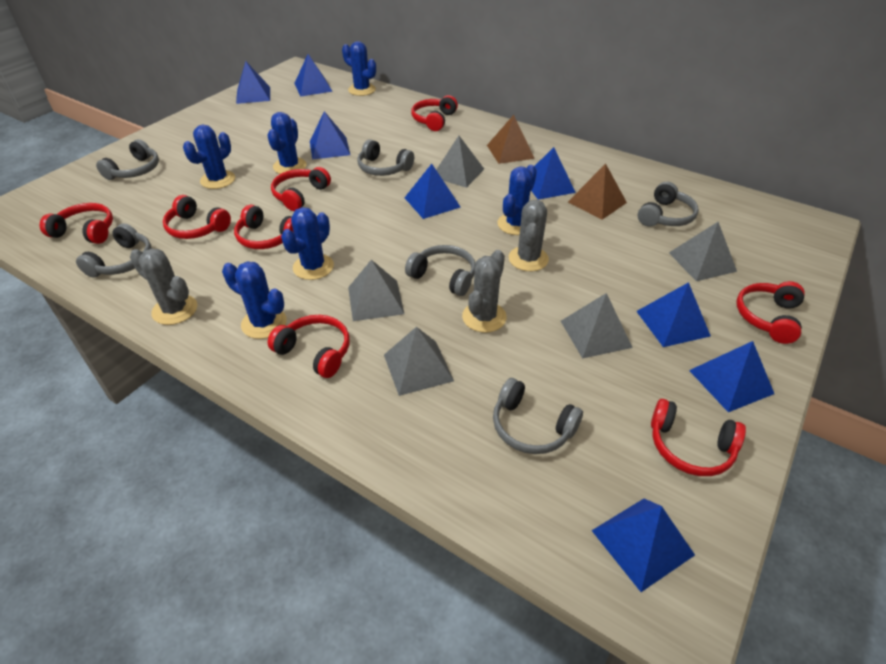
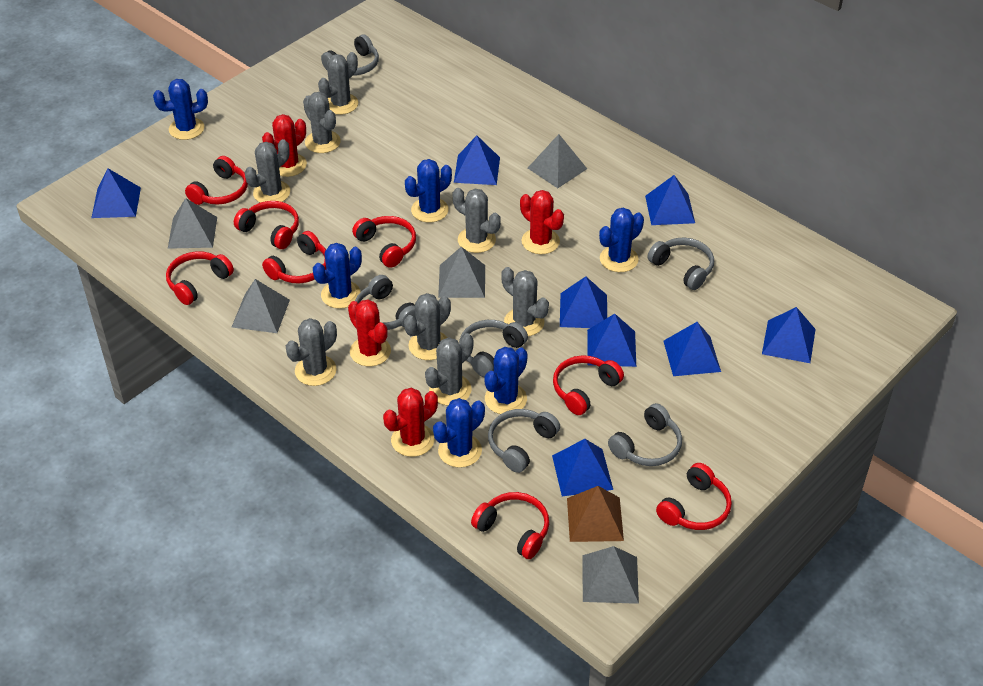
brown pyramid: [487,115,535,164] [568,164,627,220] = 2 -> [567,486,624,542] = 1
grey cactus: [130,249,197,325] [462,250,507,333] [509,200,549,271] = 3 -> [245,139,290,203] [286,318,337,386] [303,92,341,153] [318,52,358,115] [404,293,451,360] [425,333,473,405] [453,188,501,253] [501,267,549,336] = 8
red cactus: none = 0 -> [262,114,307,177] [348,299,391,366] [383,388,438,457] [520,190,564,254] = 4

